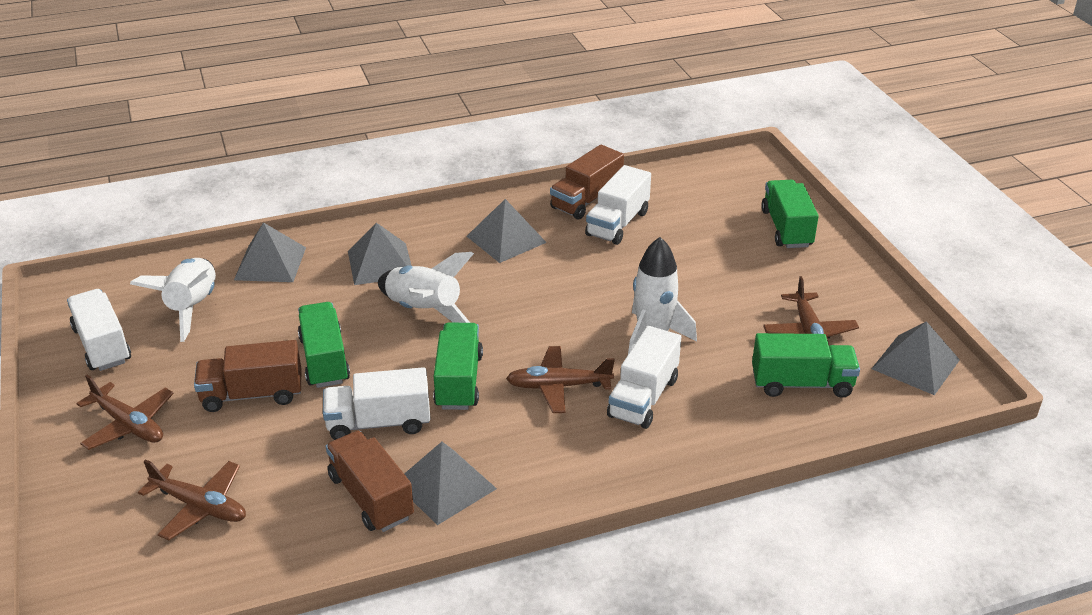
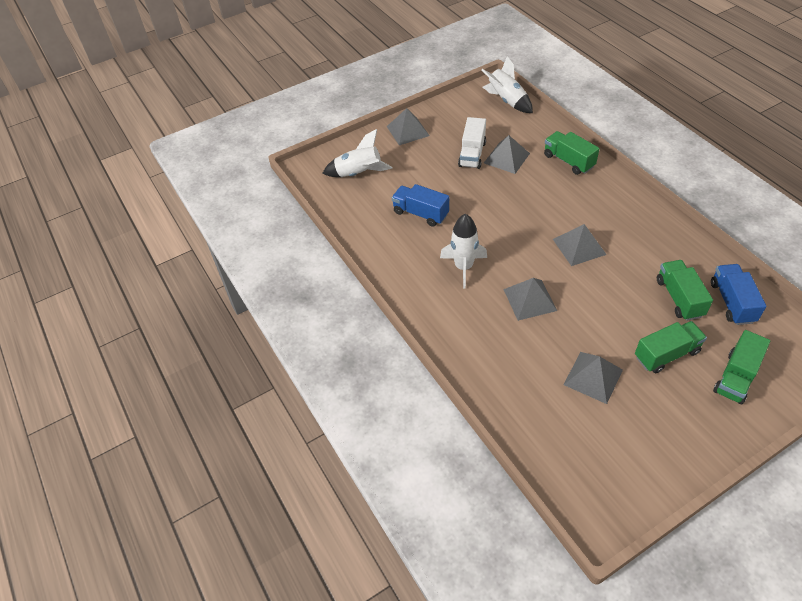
blue truck: none = 0 -> [392,184,449,227] [711,264,767,325] = 2
brown plane: [76,375,174,450] [138,460,246,540] [506,346,615,413] [763,276,859,345] = 4 -> none = 0
brown truck: [194,340,301,412] [325,431,414,532] [550,145,624,220] = 3 -> none = 0
white truck: [67,289,131,371] [323,367,431,440] [585,165,651,245] [607,326,681,429] = 4 -> [458,117,486,169] = 1

